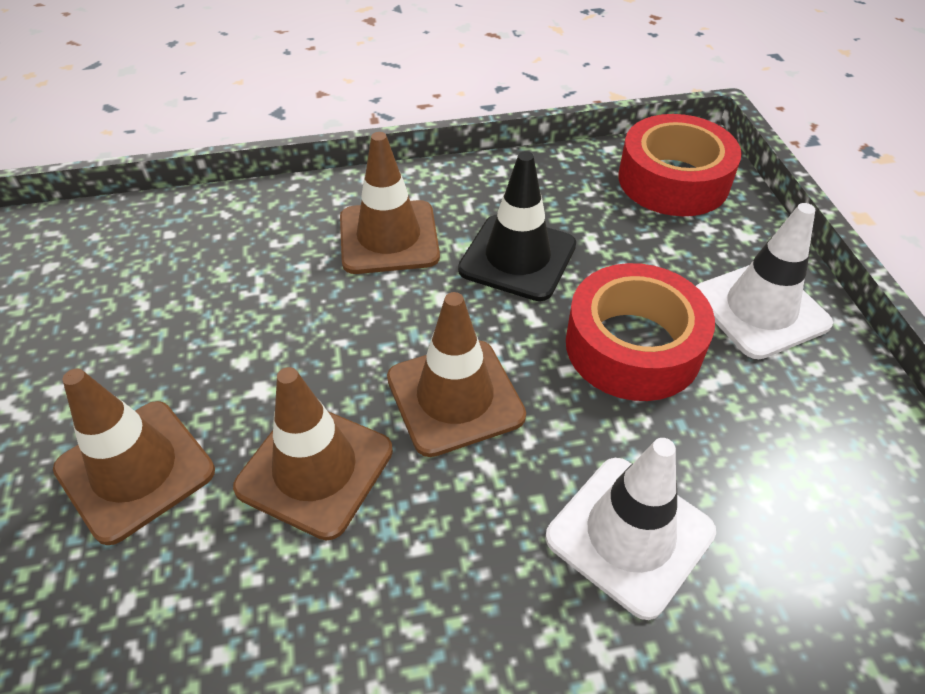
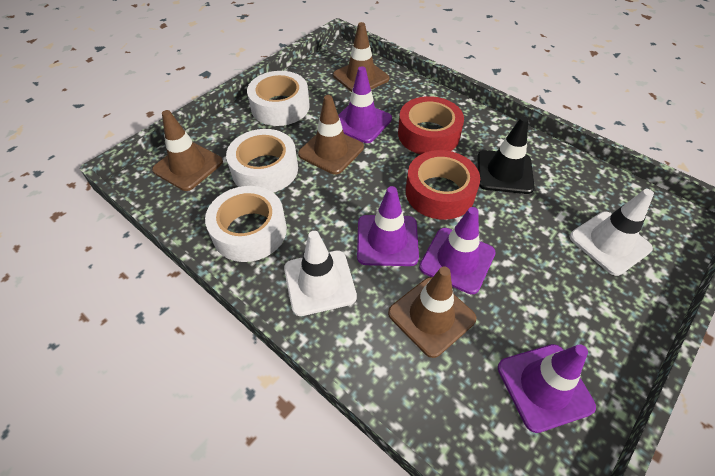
purple traffic cone: none = 0 -> [338,66,392,143] [357,186,419,266] [419,207,496,294] [498,344,596,433] = 4
white tape: none = 0 -> [205,186,287,262] [226,129,298,193] [247,71,310,126] = 3

